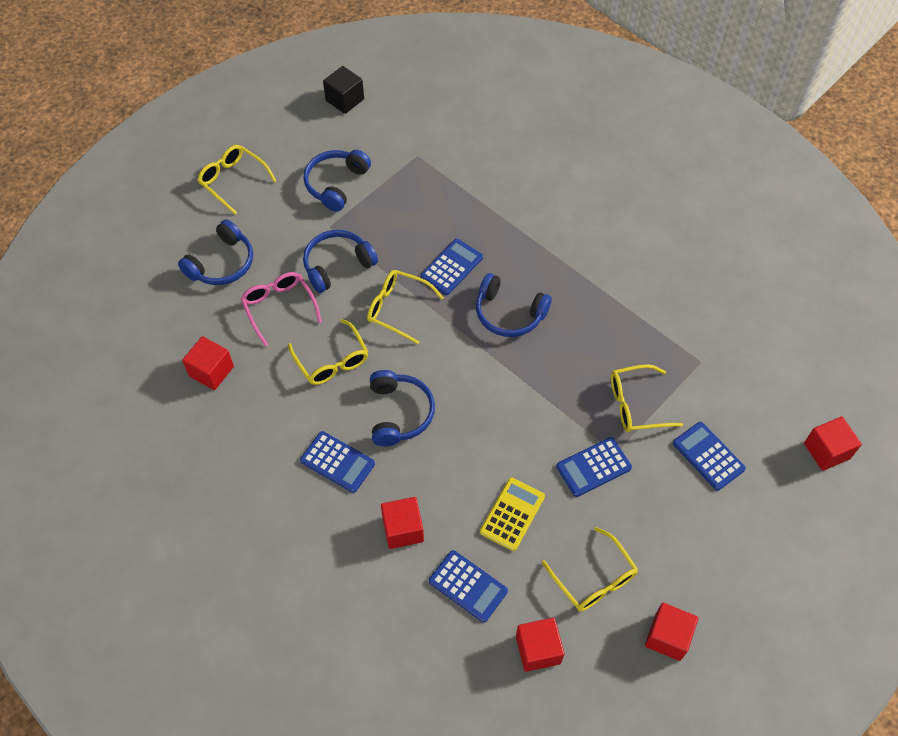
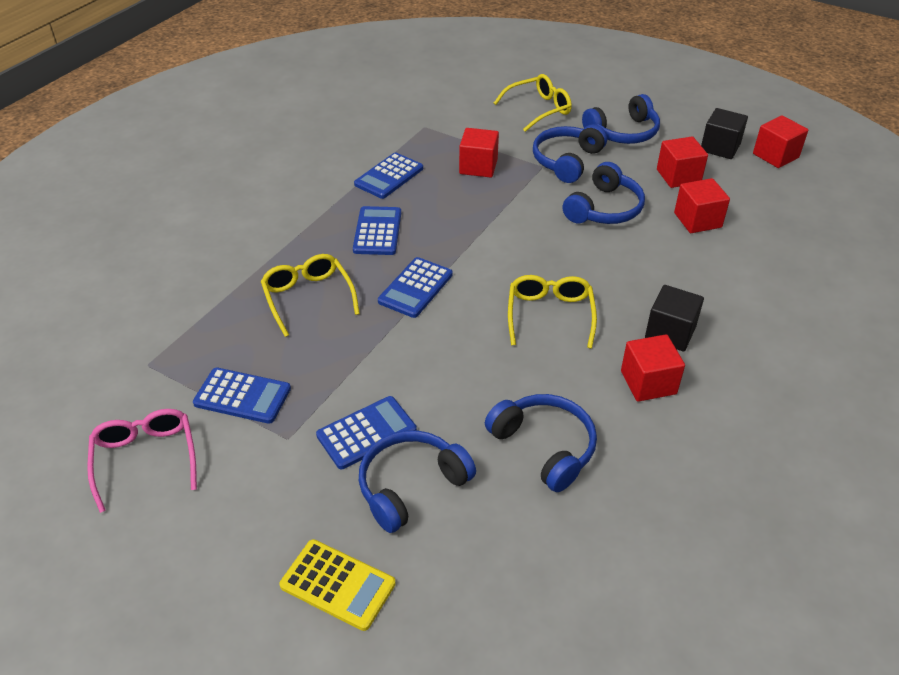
black cube: [323,66,364,114] = 1 -> [645,285,704,351] [701,108,748,159] = 2
yellow glasses: [197,145,276,214] [288,319,368,385] [367,270,444,344] [542,527,638,612] [611,364,683,432] = 5 -> [261,254,360,337] [494,74,572,132] [508,275,597,349] = 3

